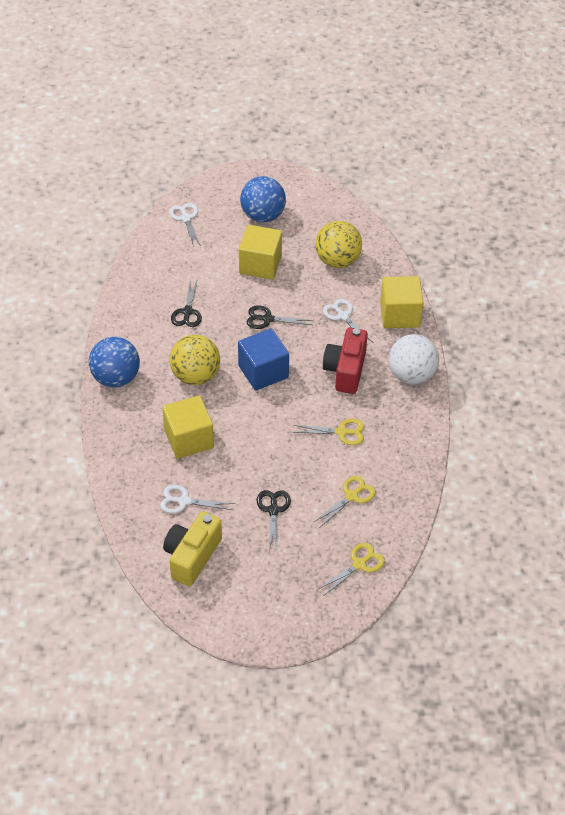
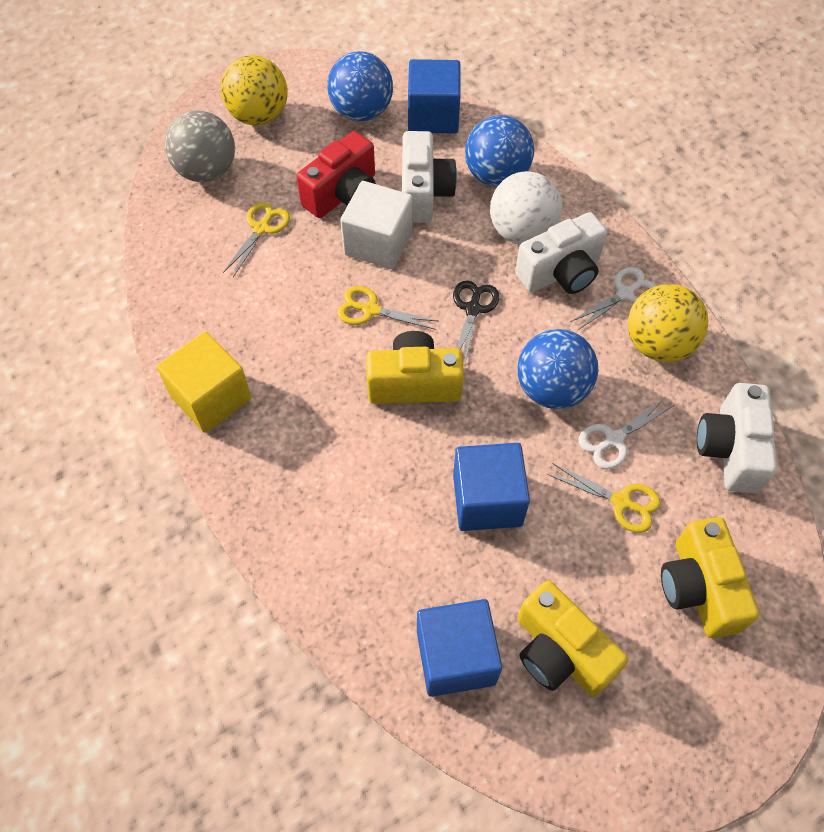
black scissors: [171,278,202,327] [247,305,312,329] [257,490,291,553] = 3 -> [453,281,499,363] = 1
blue ball: [89,337,140,388] [240,176,286,223] = 2 -> [327,51,393,122] [465,115,534,187] [518,329,599,409] = 3
blue cube: [238,329,289,391] = 1 -> [408,59,461,134] [417,599,502,697] [453,443,530,531] = 3
grey ball: none = 0 -> [164,110,235,182] = 1
white camera: none = 0 -> [402,131,457,223] [515,212,607,294] [697,383,777,493] = 3
white cube: none = 0 -> [340,181,413,269] = 1
white scissors: [160,485,235,514] [169,203,201,247] [323,299,374,346] = 3 -> [570,267,657,331] [578,397,674,470] = 2
yellow camera: [163,511,222,586] = 1 -> [366,331,464,404] [518,580,628,696] [661,517,760,638] = 3
yellow cube: [162,396,214,459] [239,225,282,280] [380,276,424,328] = 3 -> [156,332,251,433] = 1

